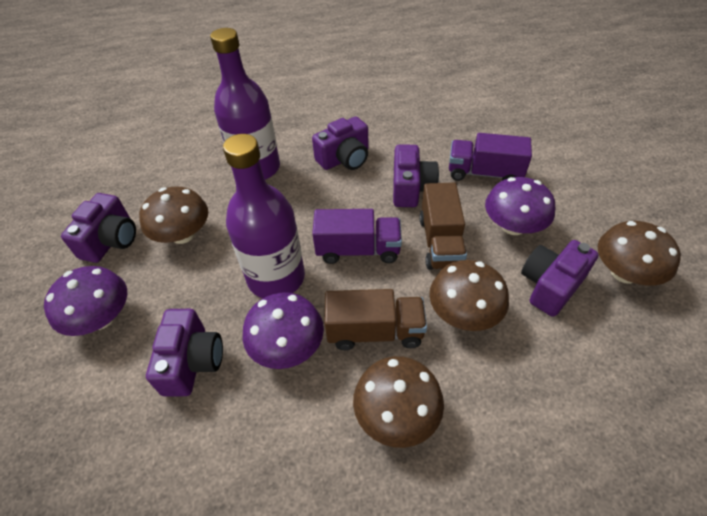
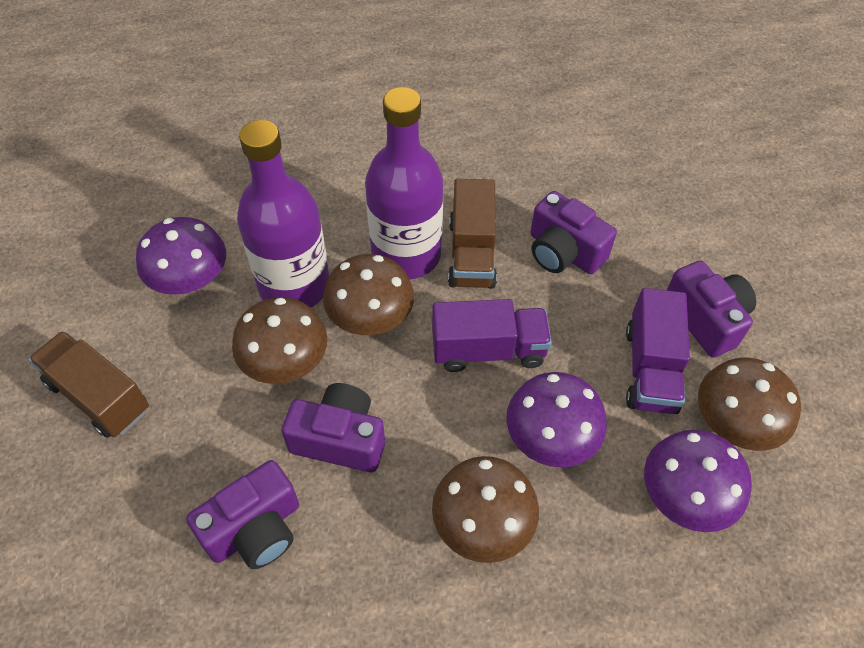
purple camera: [61,193,136,263] [146,309,223,397] [312,117,368,170] [393,144,439,207] [521,240,599,317] = 5 -> [186,460,299,569] [281,383,385,472] [530,191,617,274] [667,260,756,358] = 4

